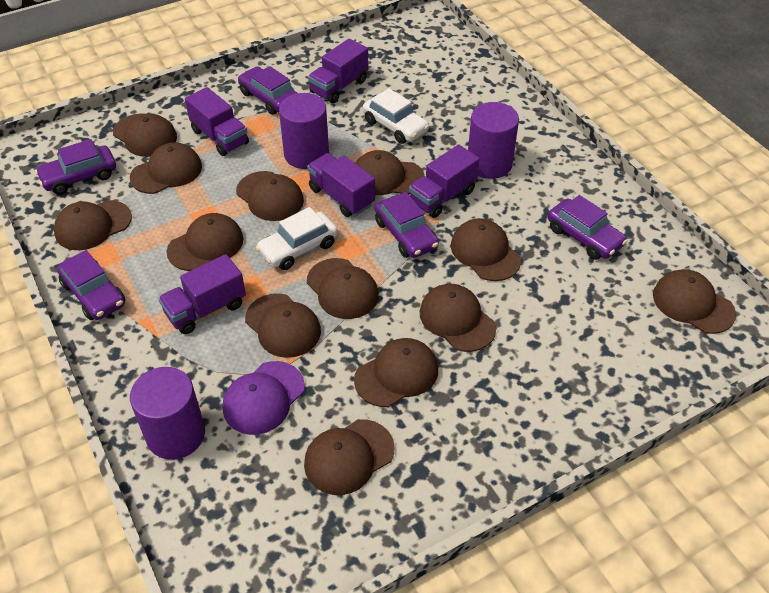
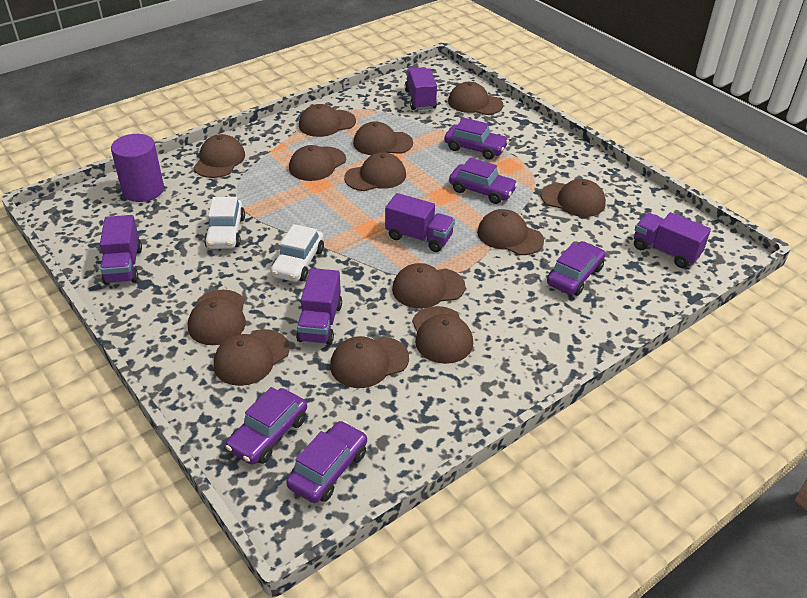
purple cap: [223,361,305,435] = 1 -> none = 0
purple cylinder: [130,367,205,460] [279,93,329,169] [468,102,519,179] = 3 -> [111,134,164,202] = 1

